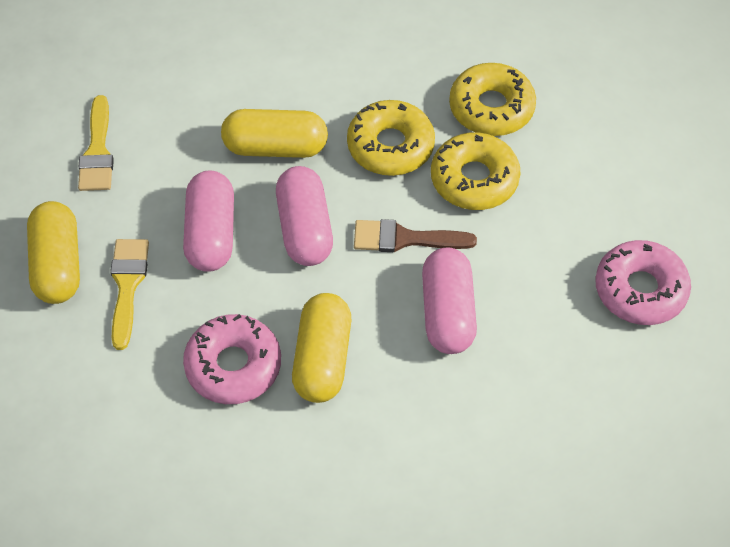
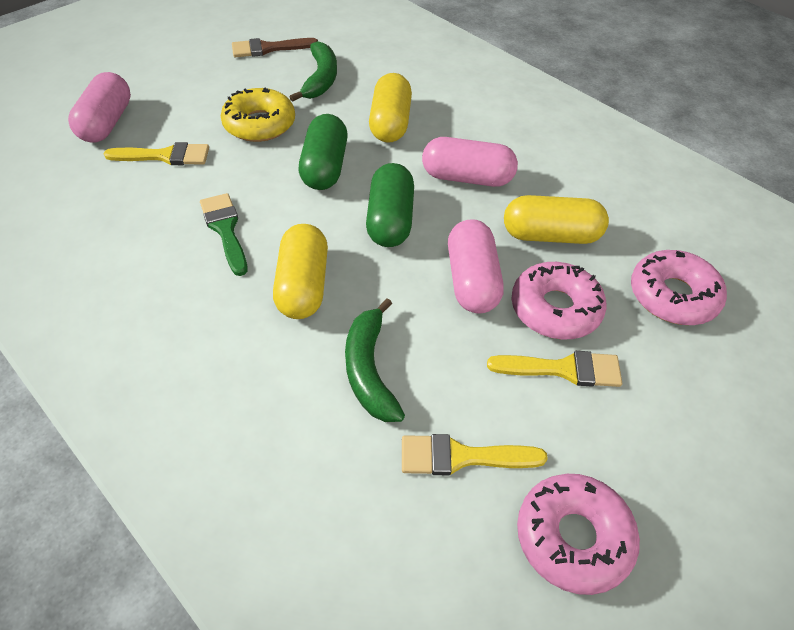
green banana: none = 0 -> [290,41,337,102] [345,298,405,422] = 2
green brush: none = 0 -> [200,193,248,276] = 1
green capsule: none = 0 -> [299,114,348,190] [366,163,414,247] = 2
pink donut: [183,314,281,404] [595,240,691,325] = 2 -> [512,262,607,340] [517,474,640,595] [631,250,727,325] = 3
yellow brush: [78,95,114,191] [110,239,149,350] = 2 -> [104,142,209,165] [402,434,548,475] [487,351,622,387] = 3
yellow donut: [347,100,435,176] [431,132,521,210] [449,63,536,136] = 3 -> [221,88,295,142] = 1

